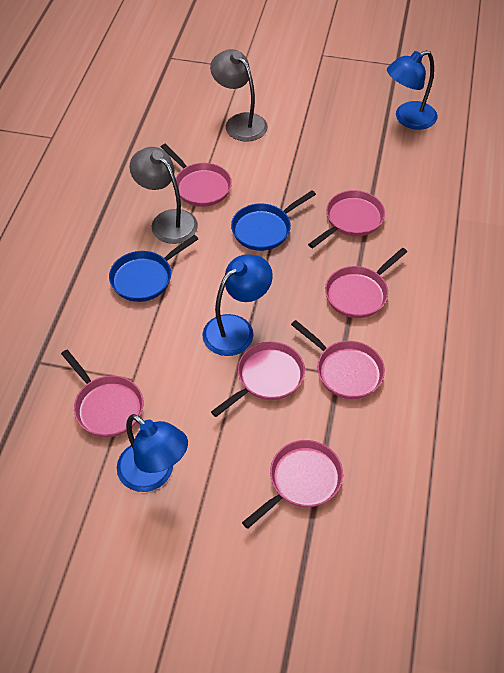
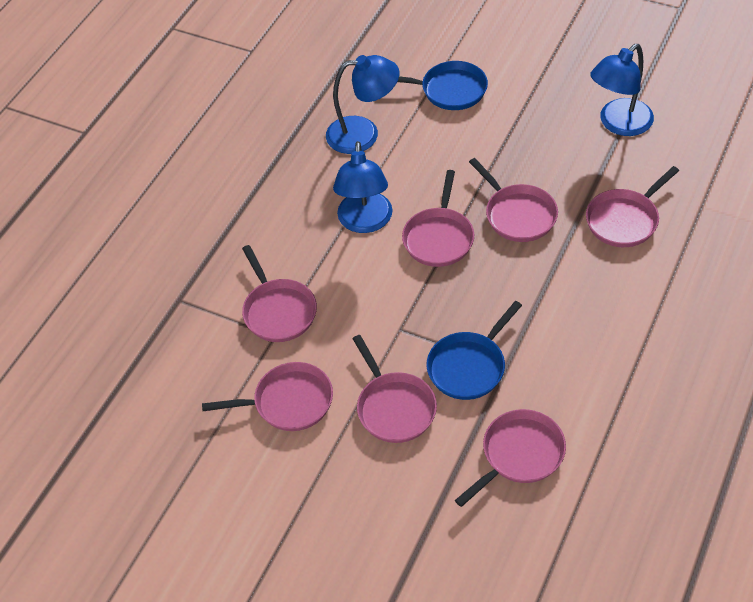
grey lamp: [129,147,198,244] [210,49,268,142] = 2 -> none = 0

